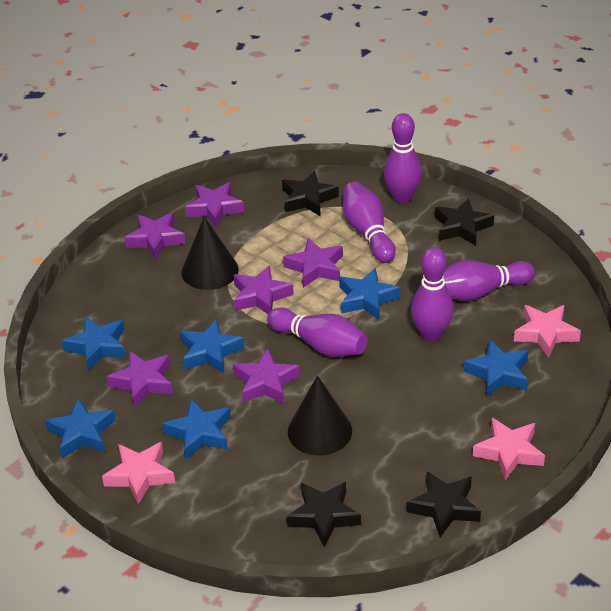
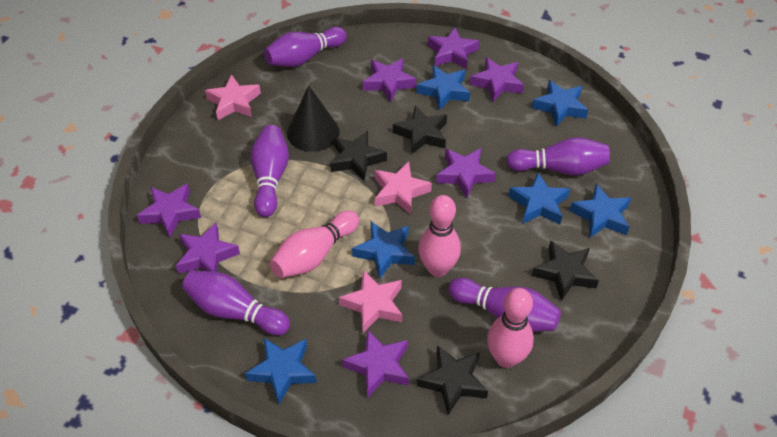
black cone: [181,217,239,290] [288,375,352,455] = 2 -> [287,85,340,152] = 1
pink bowling pin: none = 0 -> [270,210,359,278] [418,195,461,277] [487,288,534,368] = 3
purple star: [107,351,173,407] [124,212,186,260] [185,182,245,228] [233,265,294,314] [233,349,300,404] [283,238,343,288] = 6 -> [137,183,201,238] [176,223,240,274] [342,329,409,398] [363,58,416,102] [428,28,479,69] [436,148,496,198] [470,57,524,102] = 7

